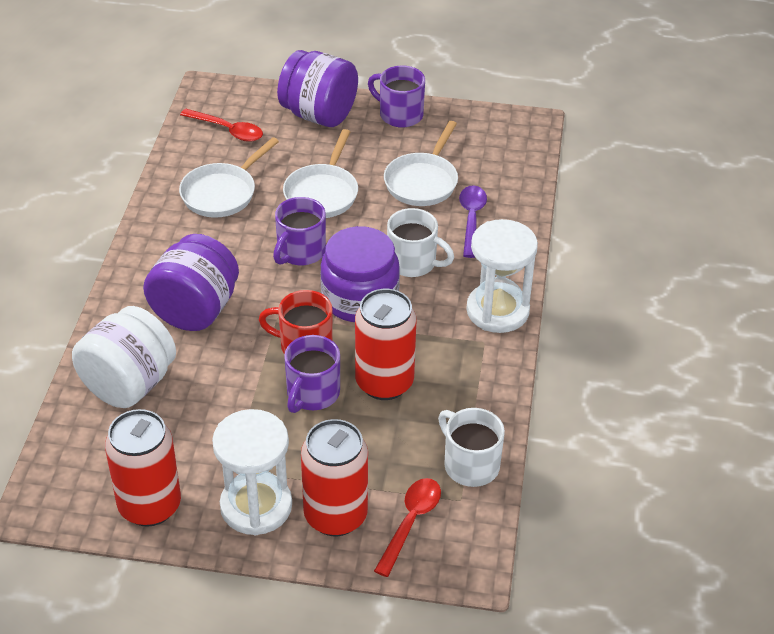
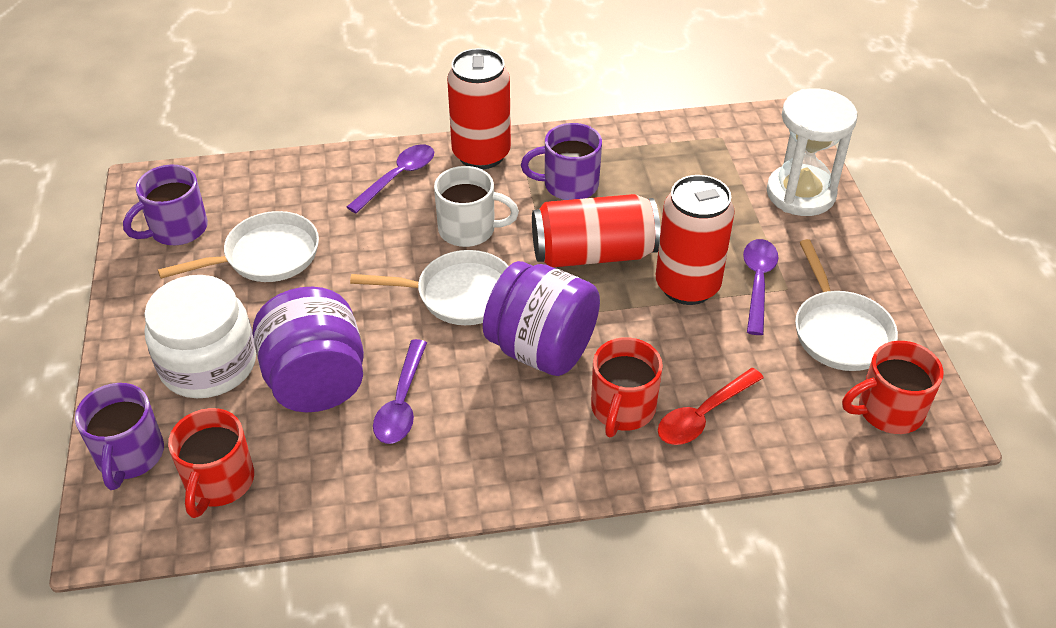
purple jar: [143,234,239,331] [277,50,358,127] [320,226,400,322] = 3 -> [253,287,364,412] [483,261,600,376] = 2
purple spoon: [459,186,487,258] = 1 -> [347,144,434,213] [373,339,427,444] [743,239,778,335] = 3
red mug: [259,290,333,354] = 1 -> [168,408,254,518] [591,337,663,437] [842,341,944,434] = 3
red spoon: [180,109,263,142] [374,478,441,577] = 2 -> [658,368,764,445] = 1
white hourglass: [212,409,292,535] [466,219,538,333] = 2 -> [767,88,858,216] = 1
white mug: [387,208,454,277] [438,408,505,487] = 2 -> [434,166,519,247] = 1

